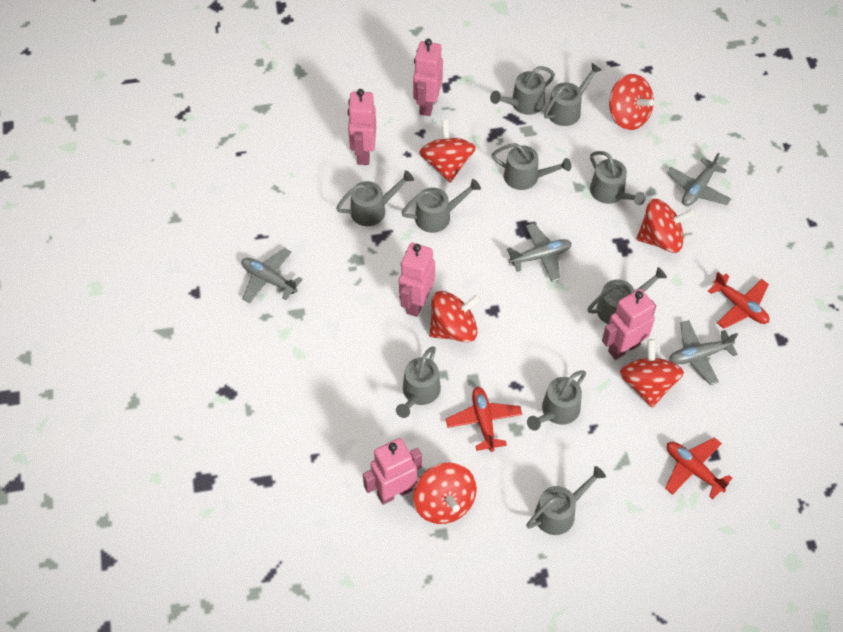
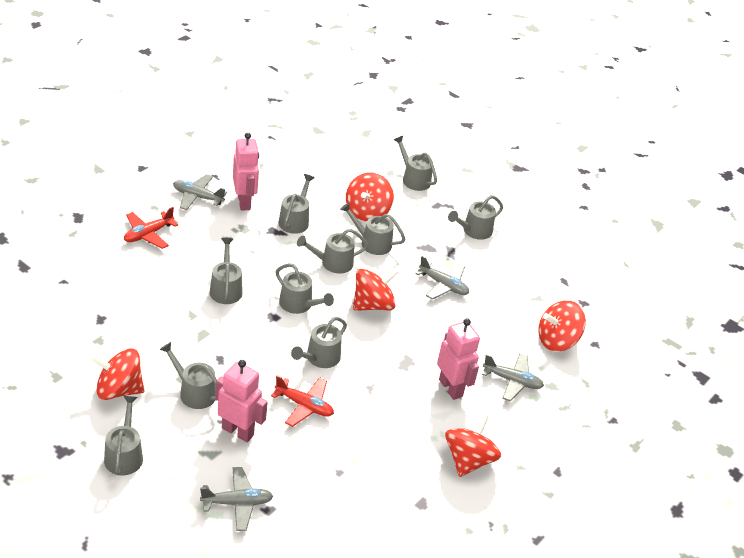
pink robot: [348,89,376,165] [363,438,422,505] [399,243,435,317] [413,39,443,116] [602,289,656,360] = 5 -> [216,360,268,442] [233,133,259,211] [437,318,480,400] = 3
red plane: [446,387,522,452] [665,437,733,499] [708,272,769,329] = 3 -> [124,207,179,249] [271,375,334,427] = 2
red spinning top: [413,463,477,524] [419,120,476,183] [429,291,481,342] [609,74,654,130] [620,339,684,408] [636,199,694,253] = 6 -> [91,348,145,400] [346,173,394,222] [353,268,399,311] [445,414,501,477] [538,300,586,351] = 5

